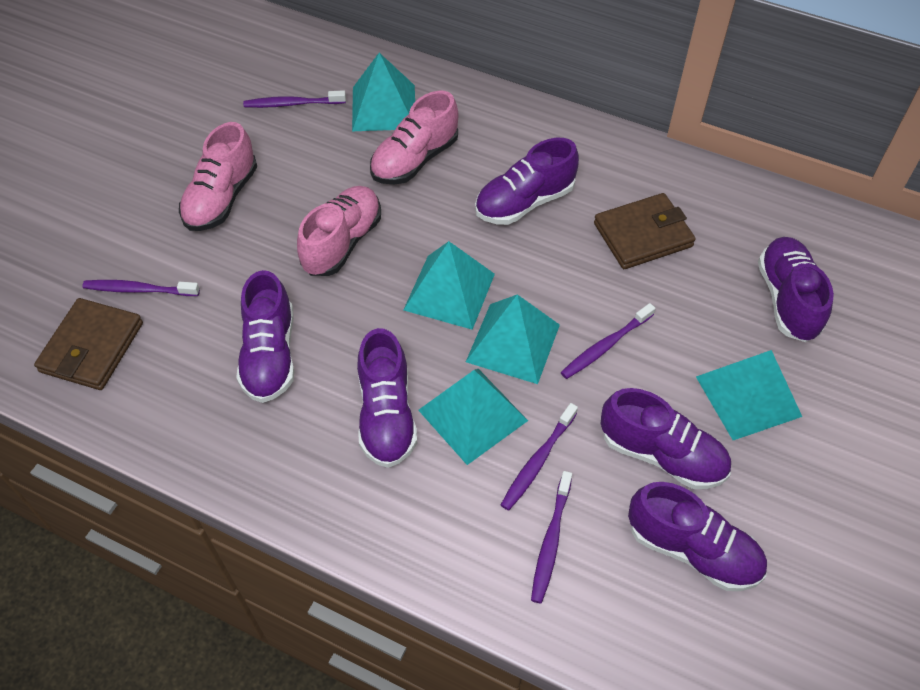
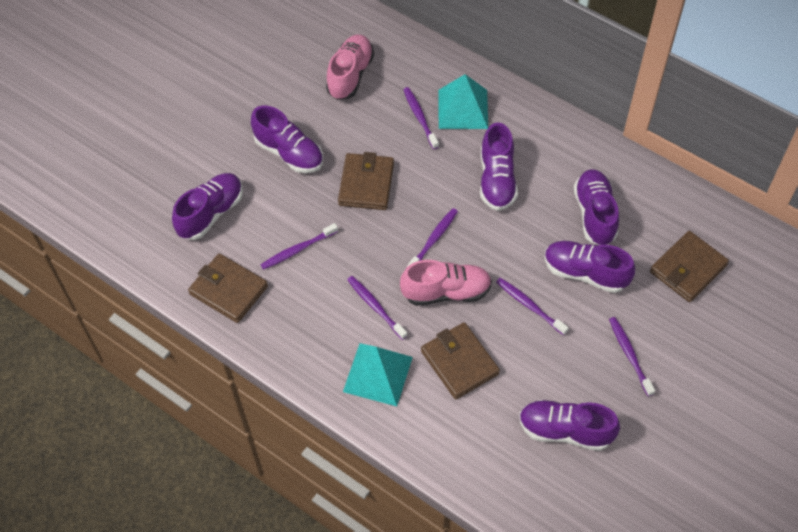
brown wallet: [34,298,143,390] [594,193,696,269] = 2 -> [188,254,268,323] [338,152,394,210] [421,322,500,399] [650,231,729,302] = 4
pink shoe: [179,122,257,231] [297,186,381,276] [370,90,458,184] = 3 -> [326,35,374,100] [400,260,492,306] = 2
purple toothbrush: [82,280,200,296] [243,90,346,108] [501,403,578,511] [531,471,572,604] [561,303,655,379] = 5 -> [260,223,338,270] [347,276,407,340] [403,87,439,149] [407,208,458,267] [496,278,569,335] [609,317,655,397] = 6
turquoise pyramid: [352,53,415,131] [404,241,495,330] [418,369,528,465] [466,294,560,384] [696,350,802,440] = 5 -> [343,343,413,406] [439,74,488,129] = 2

